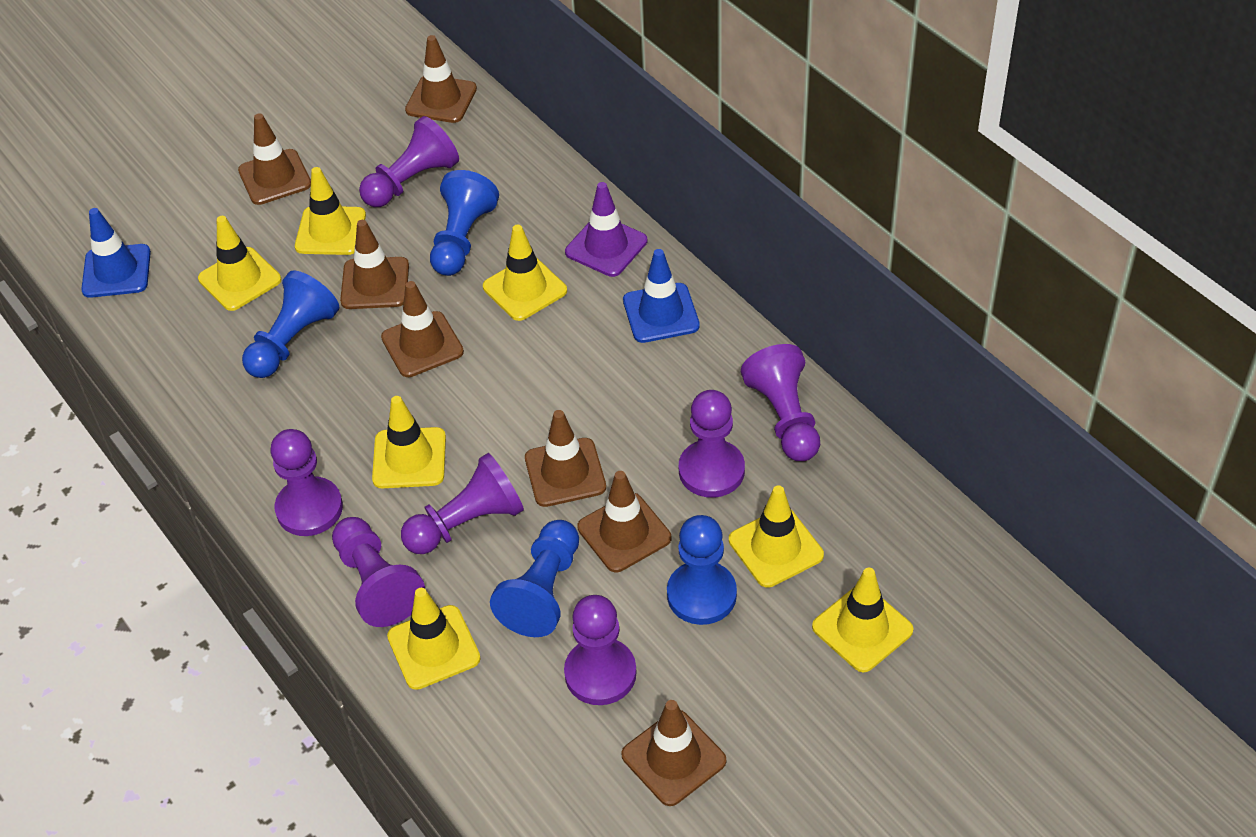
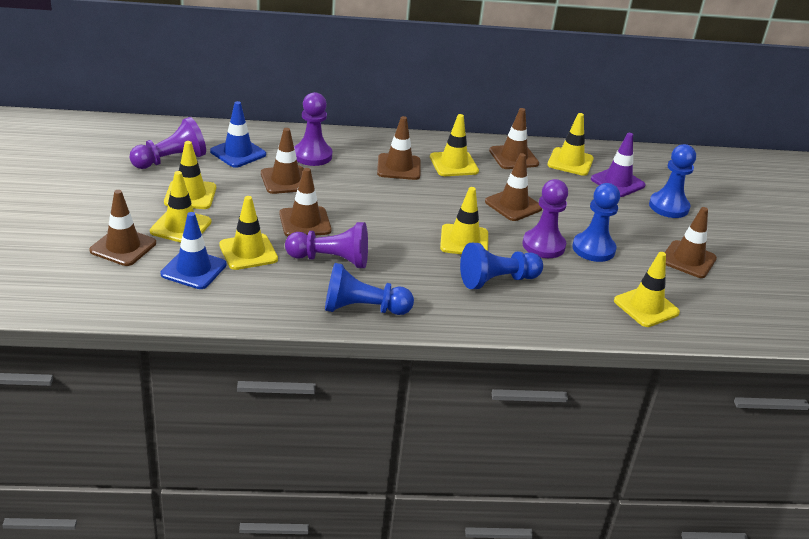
purple pawn: [271,429,343,536] [332,517,425,627] [359,116,459,207] [401,453,524,554] [564,595,637,705] [679,390,745,498] [741,344,820,461] = 7 -> [129,117,206,169] [285,222,368,268] [294,92,332,166] [522,179,568,258] = 4

